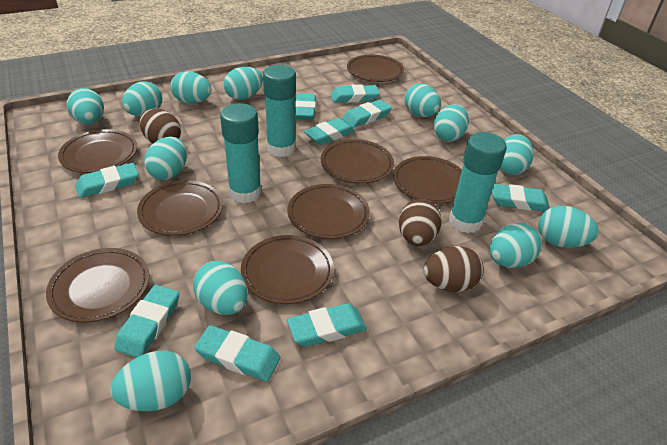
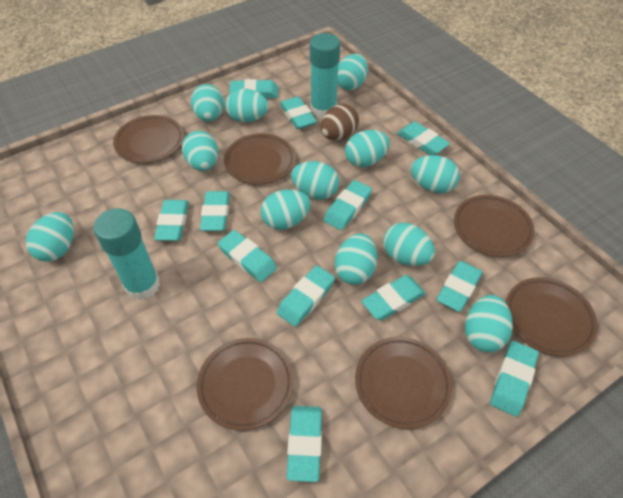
brown egg: [139,109,181,144] [399,199,441,246] [423,246,484,292] = 3 -> [320,104,359,140] = 1
brown plate: [46,248,149,323] [58,129,137,173] [137,180,223,236] [241,235,334,304] [287,184,370,239] [321,139,394,184] [347,55,404,82] [393,156,462,204] = 8 -> [113,115,184,163] [196,338,294,431] [224,133,295,185] [355,337,452,429] [454,195,535,257] [506,277,598,356] = 6
turquoise eraser: [75,163,139,198] [114,285,179,358] [194,325,280,382] [287,303,367,347] [295,94,316,120] [304,118,355,145] [331,84,379,103] [342,100,392,128] [492,184,550,212] = 9 -> [154,200,189,241] [200,191,230,231] [218,230,277,282] [229,79,278,98] [277,265,335,327] [280,96,317,129] [287,406,322,482] [324,180,372,230] [362,275,426,320] [397,122,450,155] [436,261,483,312] [490,341,539,417] = 12
turquoise glue stick: [220,103,262,203] [263,65,296,157] [449,132,507,233] = 3 -> [93,208,160,300] [310,33,340,119] = 2

